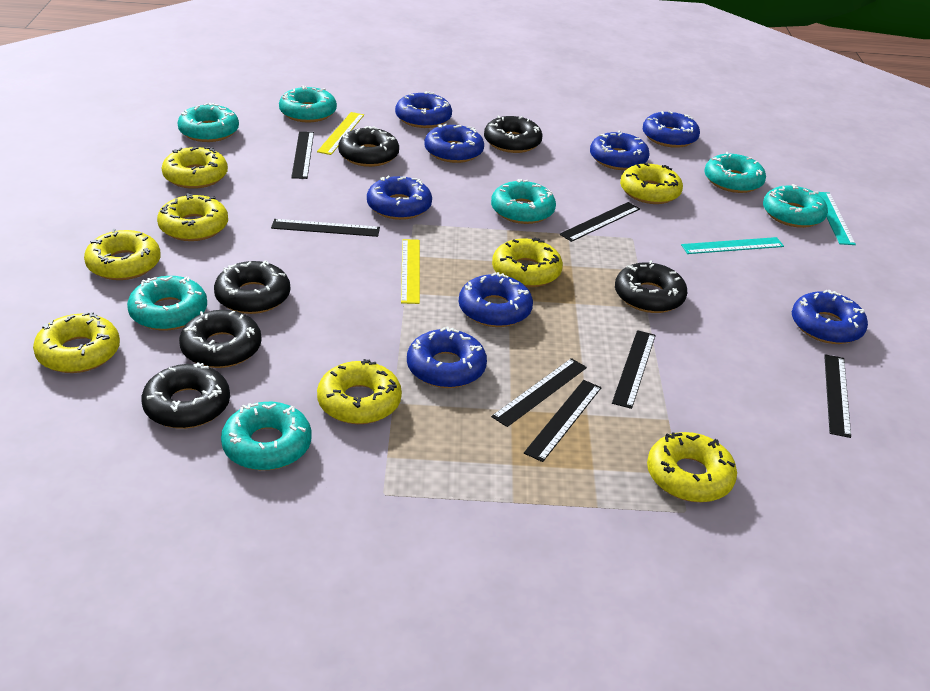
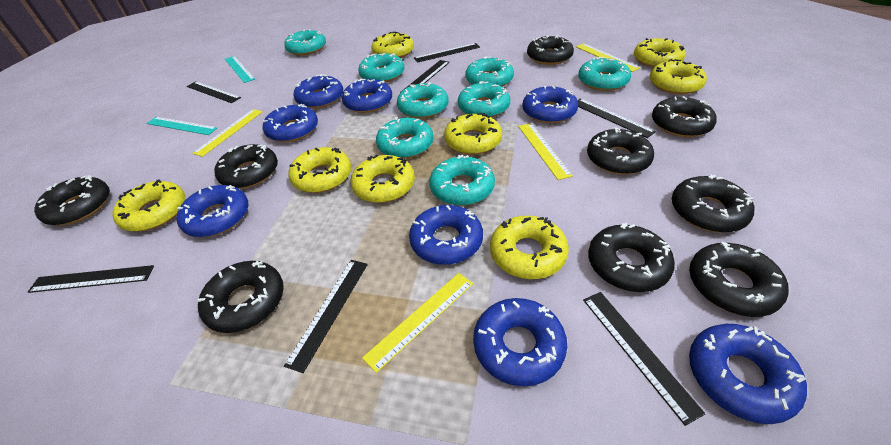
black donut: [141,362,230,429] [179,310,262,368] [214,260,290,314] [338,126,399,167] [484,116,542,153] [615,260,687,313] = 6 -> [34,175,110,225] [197,261,284,333] [214,144,278,189] [527,35,574,65] [587,127,654,175] [588,223,675,292] [652,96,717,137] [672,174,754,233] [689,242,789,317] = 9
turquoise donut: [127,276,207,331] [178,103,239,142] [221,402,312,470] [279,85,337,122] [491,179,556,224] [704,152,766,193] [763,184,828,228] = 7 -> [284,29,326,56] [358,53,404,83] [376,117,434,159] [397,82,449,119] [429,155,495,206] [458,81,511,118] [465,56,514,87] [578,57,631,91] = 8
yellow ruler: [317,112,364,155] [401,239,420,304] = 2 -> [192,109,263,157] [362,273,473,373] [518,123,573,180] [576,43,640,72] = 4

